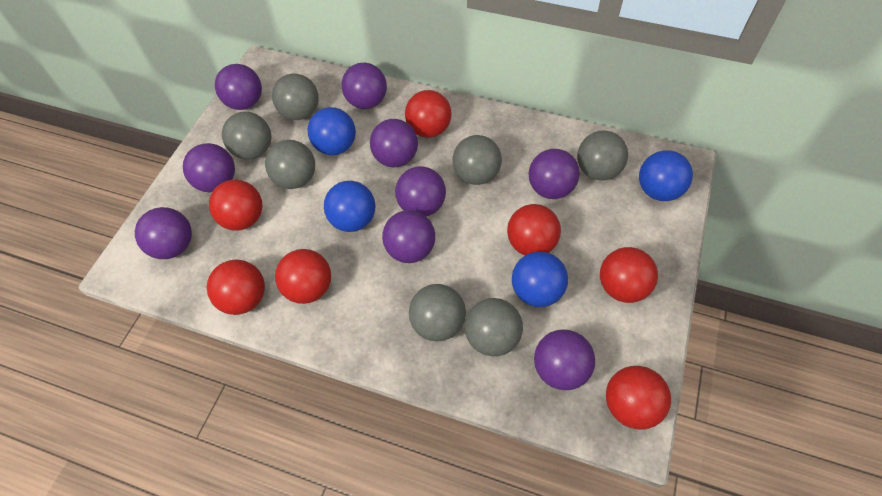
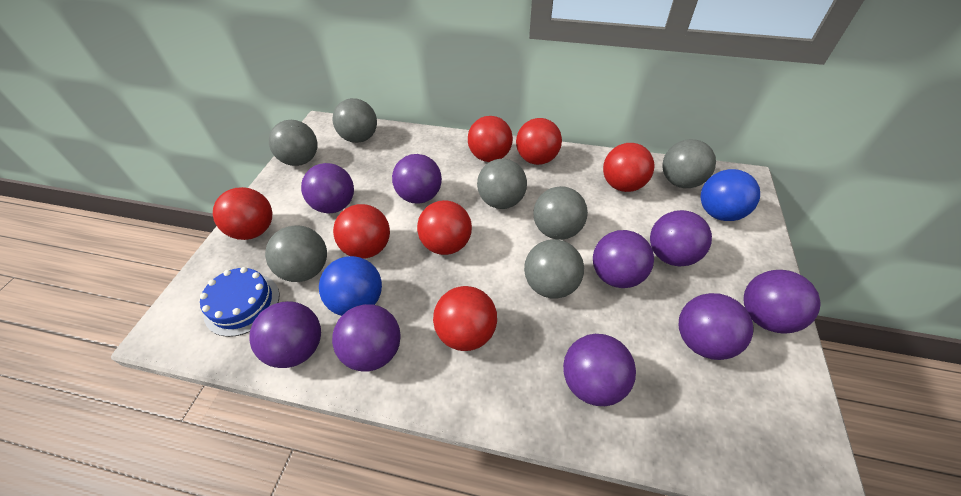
blue ball: [308,107,356,155] [324,181,376,232] [512,252,568,307] [639,150,693,201] = 4 -> [319,256,382,316] [701,169,760,221] = 2
blue cake: none = 0 -> [200,267,279,337] = 1

